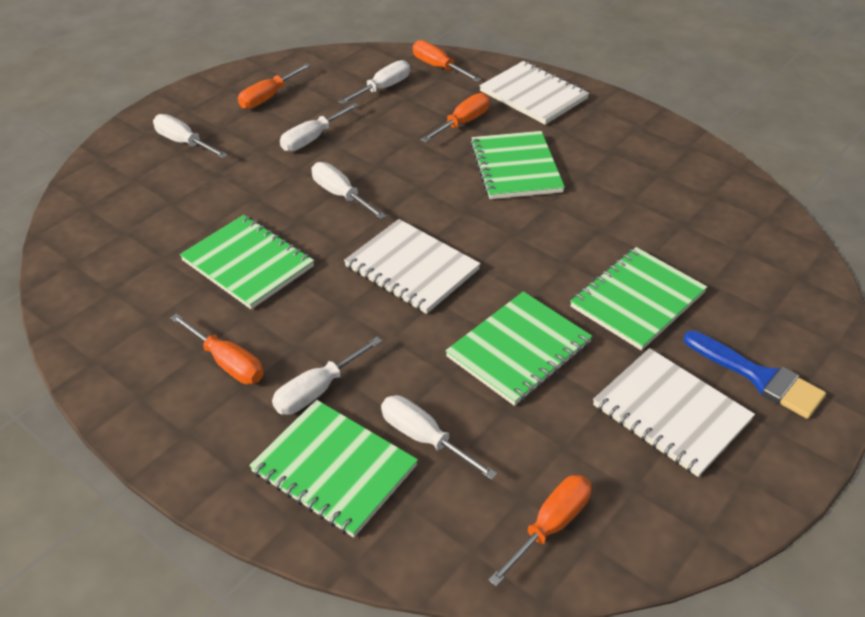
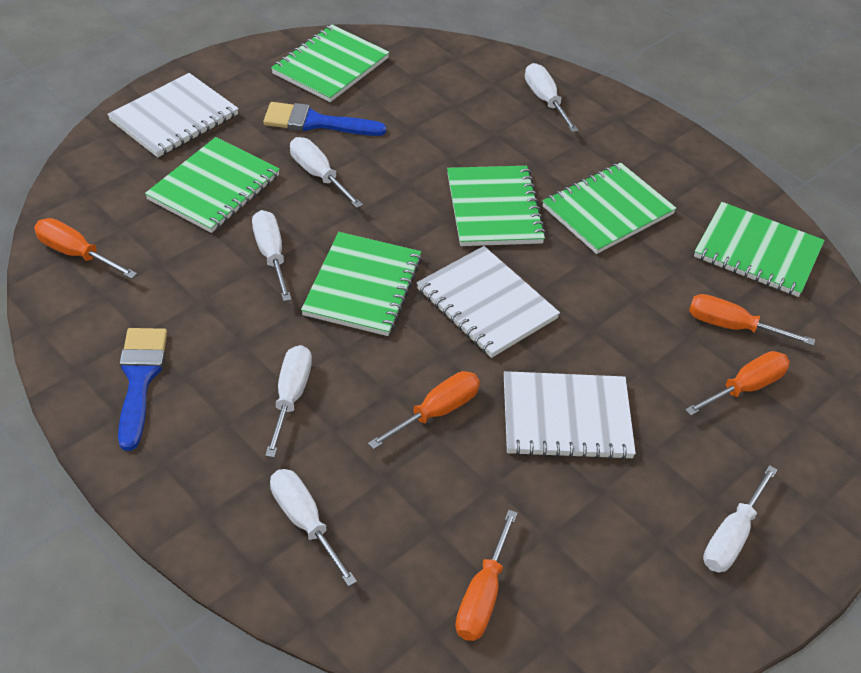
blue brush: [683,331,826,419] = 1 -> [118,328,167,451] [263,102,386,136] = 2
green notebook: [180,215,314,309] [249,400,418,538] [445,291,592,406] [470,131,565,199] [570,247,707,351] = 5 -> [145,137,280,233] [271,25,390,102] [301,232,422,336] [447,166,546,246] [543,163,677,254] [694,202,825,297] = 6

